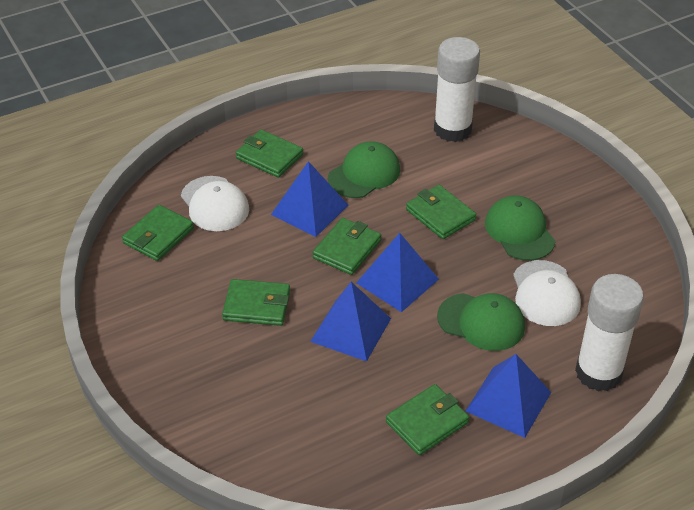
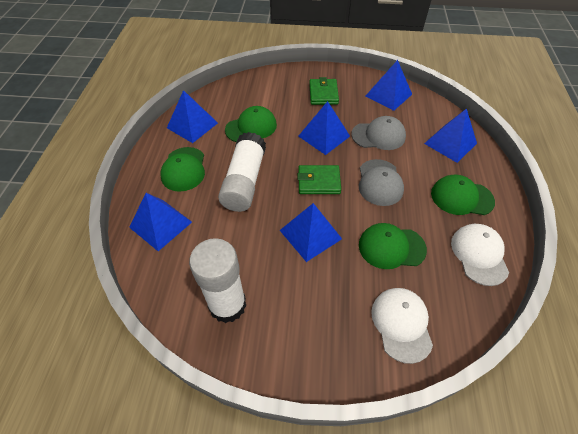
blue pyramid: [271,161,348,237] [310,282,391,362] [356,233,439,312] [466,354,551,438] = 4 -> [129,193,192,251] [167,90,218,143] [280,203,342,262] [298,101,350,155] [366,60,412,111] [424,108,477,163] = 6
green cap: [328,141,400,198] [437,293,525,351] [485,195,555,261] = 3 -> [160,147,205,192] [225,106,277,142] [359,223,427,269] [431,175,495,215] = 4
green wallet: [122,205,194,261] [222,279,290,326] [236,130,303,178] [313,218,381,275] [386,384,469,455] [406,185,476,239] = 6 -> [298,165,341,194] [309,77,339,105] = 2
grey cap: none = 0 -> [351,116,406,150] [359,159,404,206] = 2

